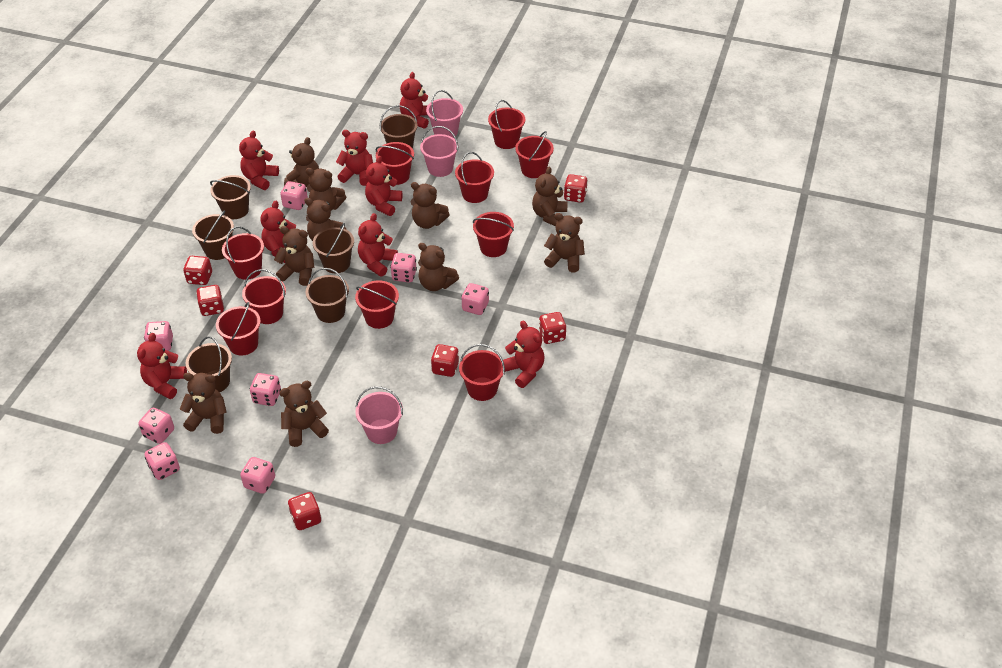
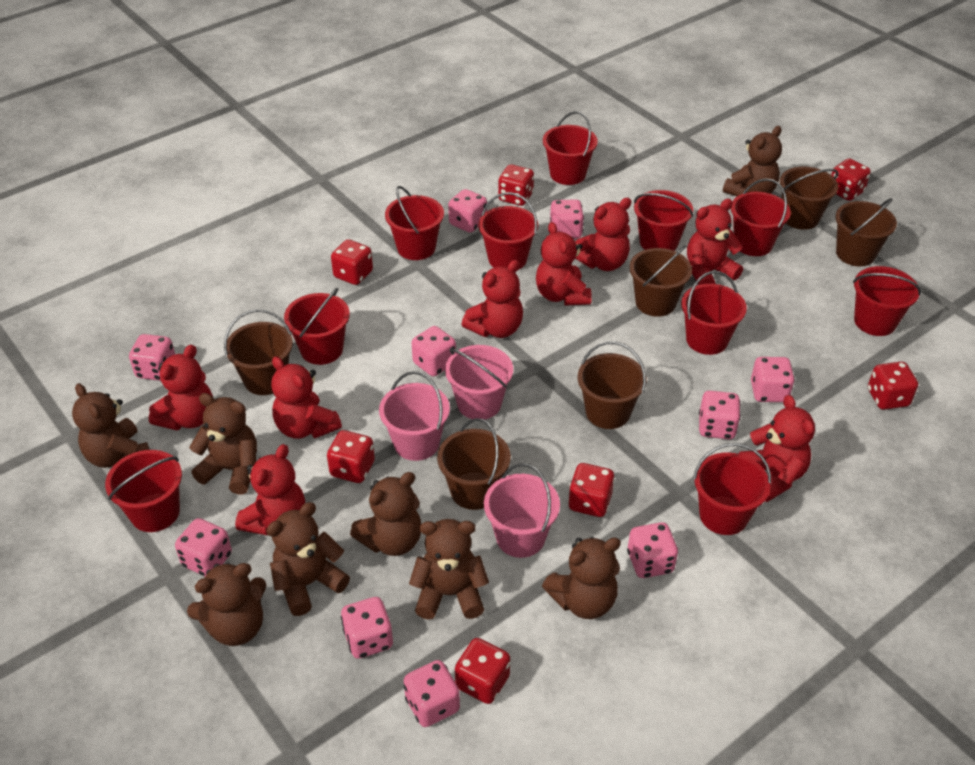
brown teddy bear: [180,373,227,434] [274,226,314,286] [279,381,329,447] [284,137,319,187] [304,198,347,241] [306,168,346,211] [411,182,450,229] [418,243,459,291] [532,167,568,226] [544,213,585,272] = 10 -> [72,383,150,468] [187,562,267,646] [189,393,257,495] [266,502,350,616] [350,472,421,556] [409,519,489,620] [542,537,621,619] [723,126,782,196] = 8
pink dice: [138,408,174,444] [144,321,173,351] [144,442,180,480] [240,457,275,494] [250,373,281,406] [280,181,308,210] [390,253,417,282] [461,283,489,315] = 8 -> [129,334,175,381] [175,518,232,576] [341,597,393,658] [404,660,460,727] [411,326,456,376] [448,189,487,233] [550,199,584,239] [627,522,678,578] [699,391,741,439] [751,357,795,402] = 10
red dice: [183,256,212,285] [196,285,224,316] [288,492,321,530] [431,344,459,377] [539,312,566,344] [564,174,588,203] = 6 -> [327,430,375,483] [331,239,373,285] [455,638,510,704] [498,165,534,206] [568,463,615,517] [831,158,871,201] [868,362,918,410] = 7

